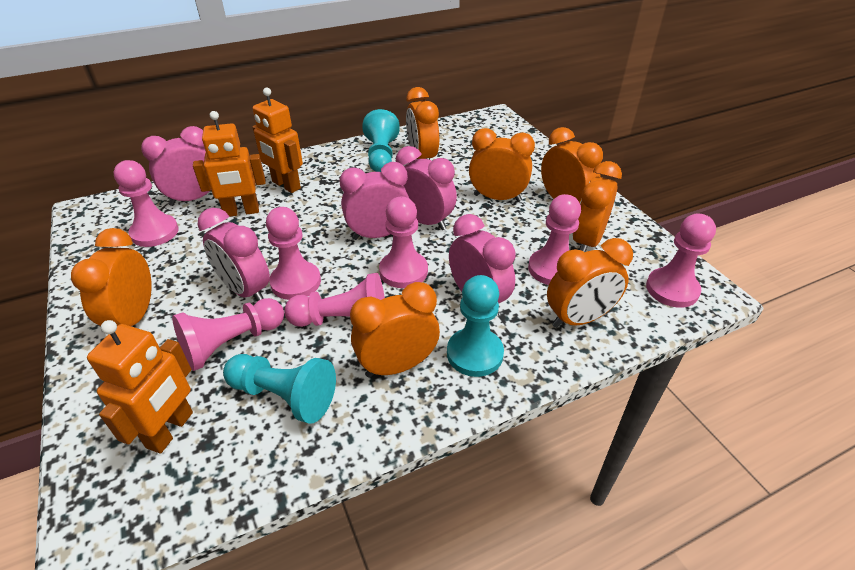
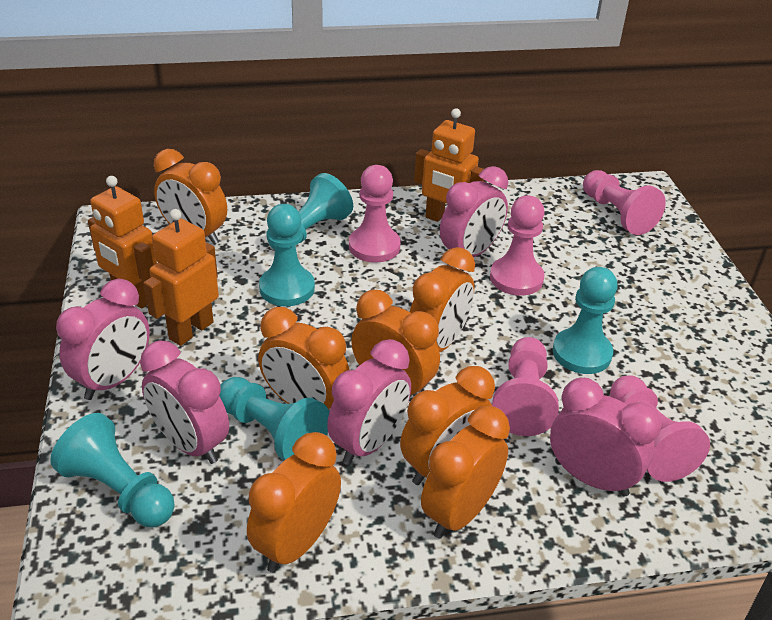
pink pawn: [113,160,179,247] [172,298,284,371] [266,207,321,300] [284,273,385,327] [379,197,428,288] [528,194,581,285] [646,214,716,308] = 7 -> [349,165,401,263] [490,195,545,296] [492,337,559,436] [583,170,666,235] [610,376,710,482] = 5
turquoise pawn: [223,354,336,424] [362,109,400,172] [447,275,504,377] = 3 -> [50,413,175,527] [219,377,329,461] [259,204,315,306] [268,173,353,250] [553,267,618,374] = 5

